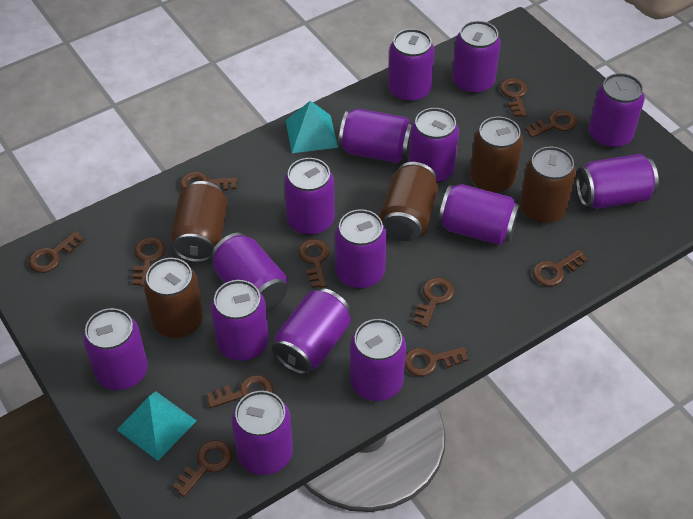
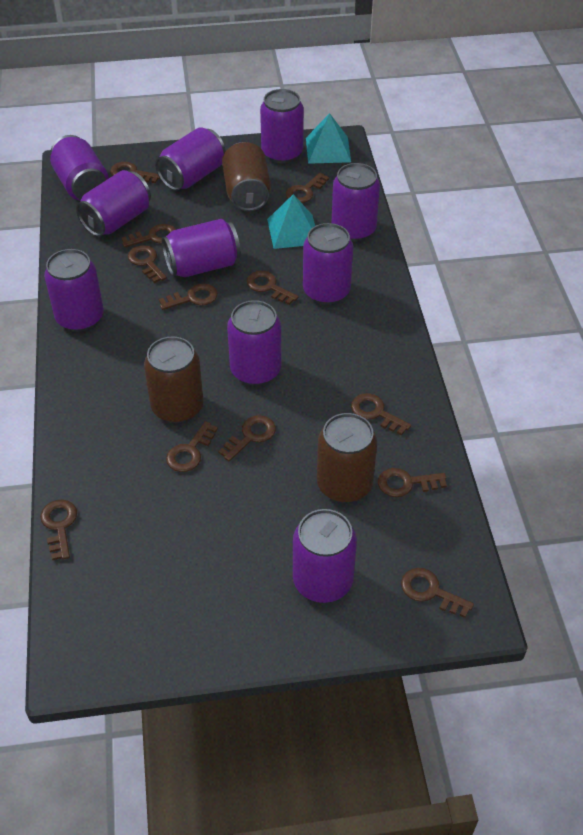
brown can: [144,258,204,338] [171,181,228,263] [380,162,438,241] [470,117,523,193] [520,147,576,224] = 5 -> [144,336,204,423] [222,142,271,211] [317,413,377,503] = 3
brown key: [28,231,84,273] [133,237,165,286] [172,440,232,497] [180,172,238,191] [207,375,273,408] [298,239,329,288] [405,347,468,376] [413,277,454,328] [500,78,527,117] [525,110,577,138] [533,250,588,286] = 11 -> [40,499,77,560] [110,162,160,183] [121,224,176,248] [128,245,167,283] [159,284,218,310] [166,421,218,472] [218,415,276,461] [247,271,299,305] [286,173,329,203] [351,393,411,435] [378,468,447,497] [401,568,474,618] = 12
purple can: [83,308,148,390] [211,233,287,312] [211,280,269,361] [232,391,293,475] [272,288,351,375] [284,158,335,236] [335,209,387,289] [339,108,412,163] [350,319,406,401] [388,29,435,103] [409,108,459,183] [438,184,520,245] [452,21,501,94] [576,154,659,209] [589,73,645,149] = 15 -> [44,249,104,332] [50,135,108,201] [76,170,151,237] [155,127,225,191] [162,219,241,277] [227,300,282,386] [260,89,304,163] [293,509,357,603] [303,223,353,305] [332,163,380,242] = 10

